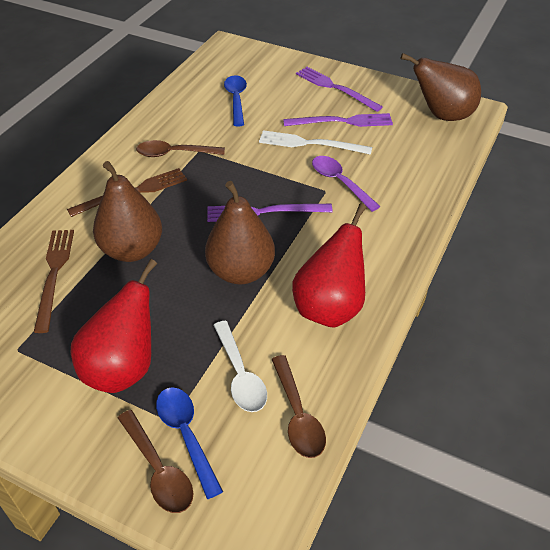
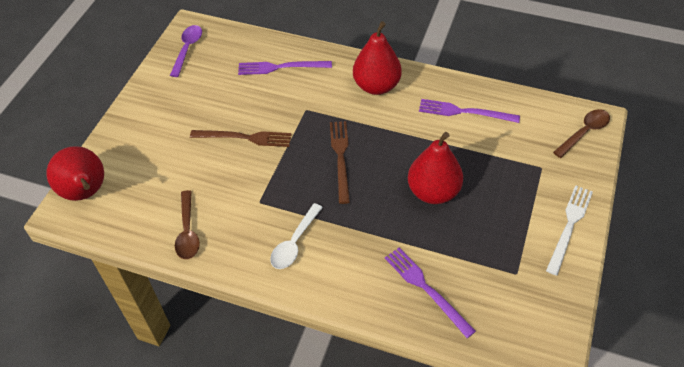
blue spoon: [156,387,223,499] [224,75,247,127] = 2 -> none = 0
brown pear: [93,161,162,262] [205,181,275,285] [400,53,481,121] = 3 -> none = 0
brown spoon: [118,410,193,513] [136,140,225,157] [271,355,326,458] = 3 -> [175,190,200,259] [553,109,610,158] = 2
red pear: [71,259,157,393] [292,203,366,328] = 2 -> [46,146,104,201] [353,21,402,95] [408,132,463,204] = 3

